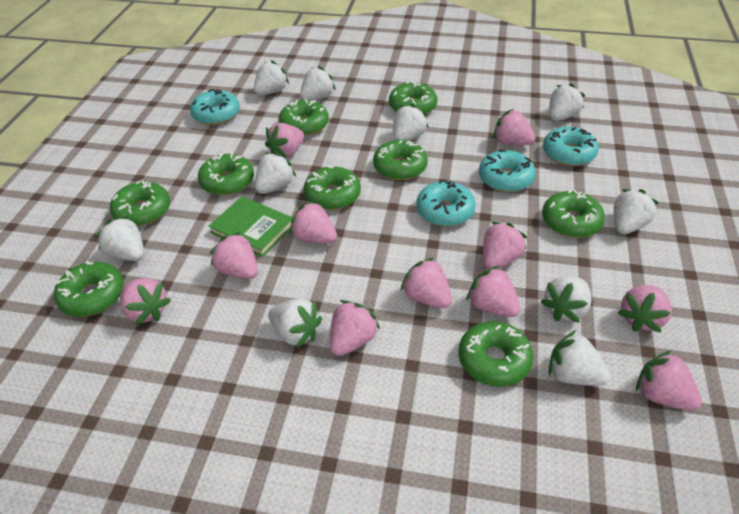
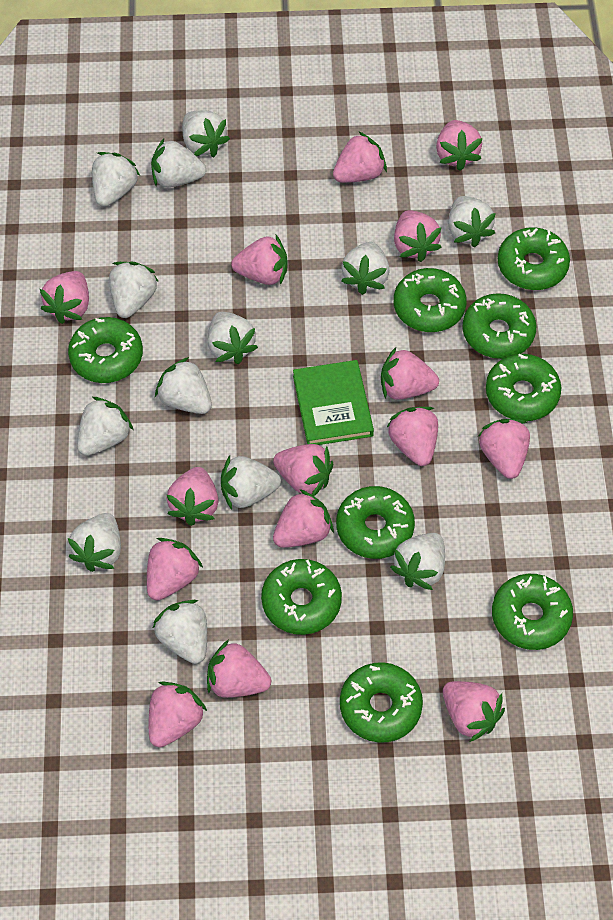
pink strawberry: [120,278,171,325] [210,232,258,279] [265,123,304,158] [289,200,337,243] [330,300,380,356] [400,257,452,308] [466,266,521,317] [483,222,527,269] [494,109,536,145] [618,285,672,332] [636,350,702,411] = 11 -> [40,271,89,324] [147,538,203,601] [149,681,207,748] [166,467,219,526] [207,640,271,698] [231,235,288,285] [273,444,333,496] [273,489,334,548] [333,131,387,183] [381,347,439,400] [387,407,438,466] [394,210,442,262] [436,120,483,171] [443,681,505,742] [478,419,530,479] = 15
turquoise donut: [190,89,240,125] [416,179,476,227] [479,149,536,192] [543,126,599,166] = 4 -> none = 0
white strawberry: [95,216,144,261] [254,60,289,95] [255,152,296,194] [268,298,322,348] [300,66,336,101] [393,104,429,141] [541,276,592,323] [549,83,585,121] [549,330,610,386] [614,189,659,234] = 10 -> [68,513,121,572] [77,397,134,456] [92,152,140,207] [109,262,159,318] [151,139,206,188] [153,600,207,664] [155,357,212,414] [182,110,230,157] [208,312,258,364] [221,455,281,510] [341,242,390,295] [390,533,445,590] [448,196,496,248] = 13

